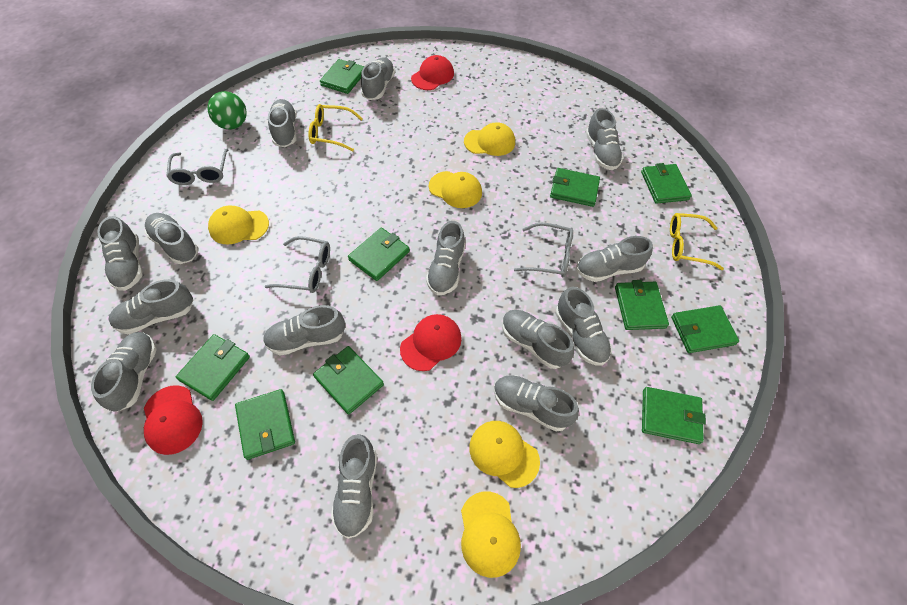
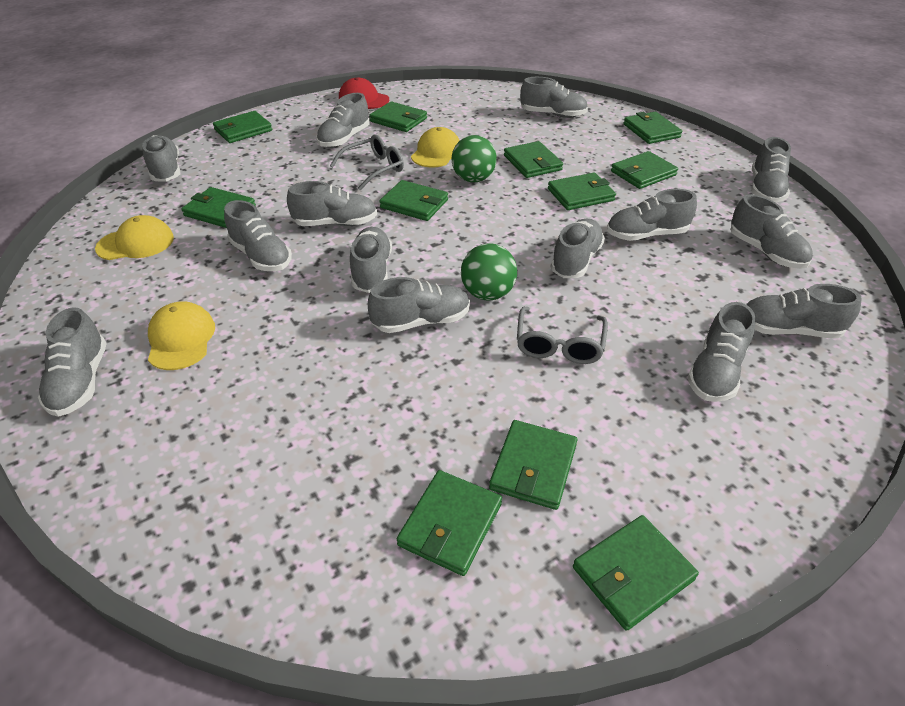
green ball: [207,91,247,130] = 1 -> [451,135,497,182] [461,244,517,300] = 2
green wallet: [176,334,250,401] [235,389,295,460] [313,346,384,415] [320,59,364,94] [348,228,410,281] [550,168,600,207] [615,280,669,330] [641,163,692,204] [642,387,706,444] [671,305,739,353] = 10 -> [182,187,256,228] [213,111,272,143] [369,101,427,132] [379,180,448,221] [397,470,502,576] [489,420,577,510] [504,141,563,178] [548,173,616,210] [573,515,699,631] [611,151,678,189] [623,112,682,144] = 11
grey glasses: [166,149,228,185] [264,236,330,293] [514,222,573,277] = 3 -> [330,134,404,190] [517,307,608,364] = 2
red cap: [144,385,203,455] [400,314,462,371] [411,55,454,90] = 3 -> [339,77,389,109] = 1
yellow cap: [208,205,269,245] [429,171,482,208] [461,491,521,578] [464,122,515,156] [469,421,540,488] = 5 -> [95,215,174,260] [148,301,215,370] [411,127,460,167] = 3
yellow glasses: [308,104,363,152] [670,213,724,270] = 2 -> none = 0

